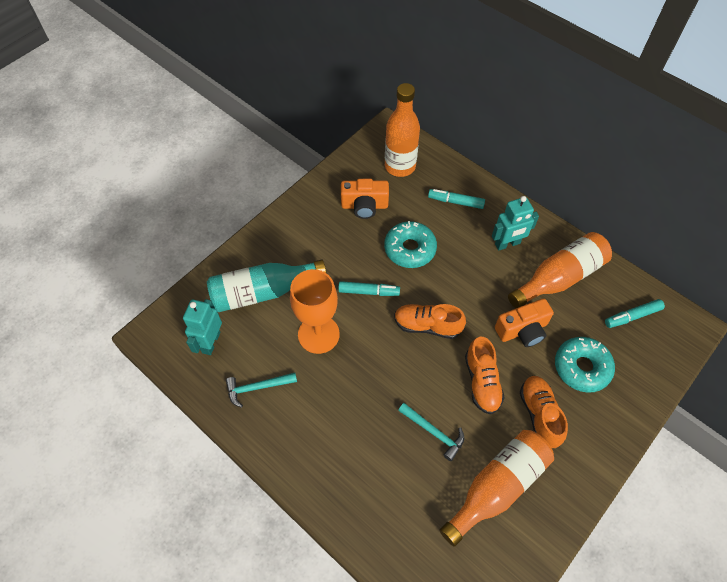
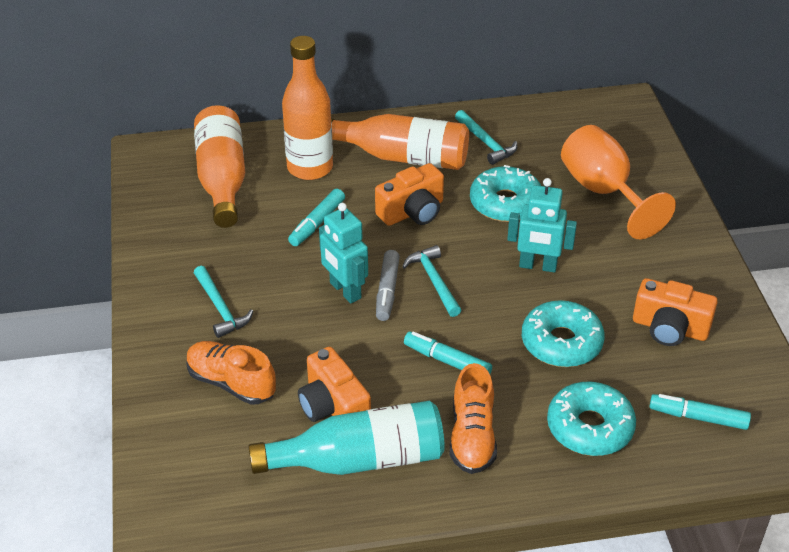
grey marker: none = 0 -> [376,250,400,321] = 1
orange camera: [341,179,389,219] [495,298,554,347] = 2 -> [298,347,371,422] [375,163,444,226] [633,278,718,346] = 3
orange shoe: [394,304,466,339] [465,337,505,415] [520,376,568,449] = 3 -> [186,341,276,405] [450,363,497,474] = 2
turquoise donut: [384,221,437,268] [555,337,615,393] = 2 -> [470,165,541,222] [522,300,605,367] [547,382,636,456] = 3
turquoise hammer: [226,373,297,408] [398,403,464,461] = 2 -> [194,266,253,338] [402,245,461,317] [455,110,517,165] = 3

